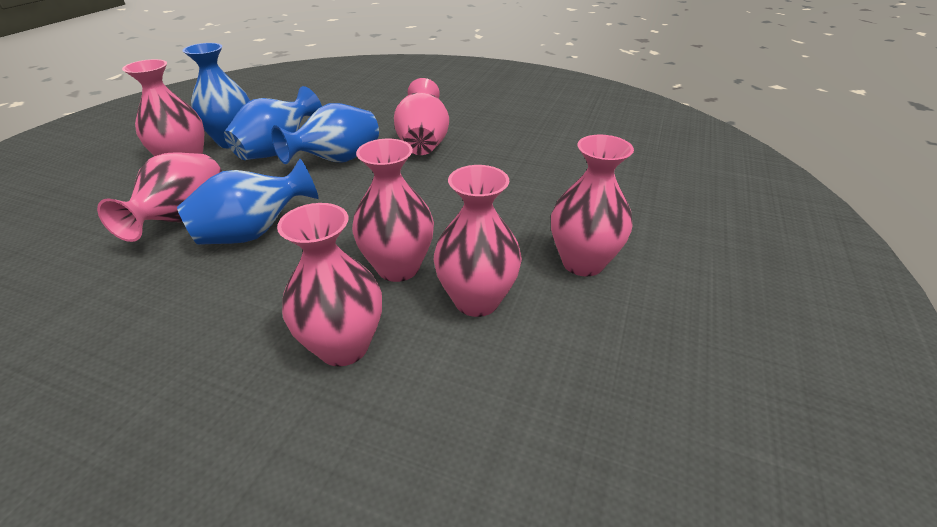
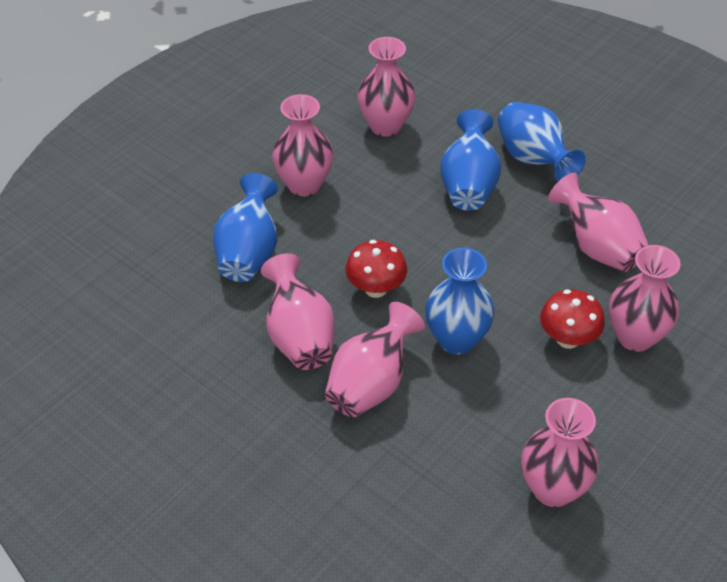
red mushroom: none = 0 -> [345,240,407,298] [540,289,605,349] = 2

